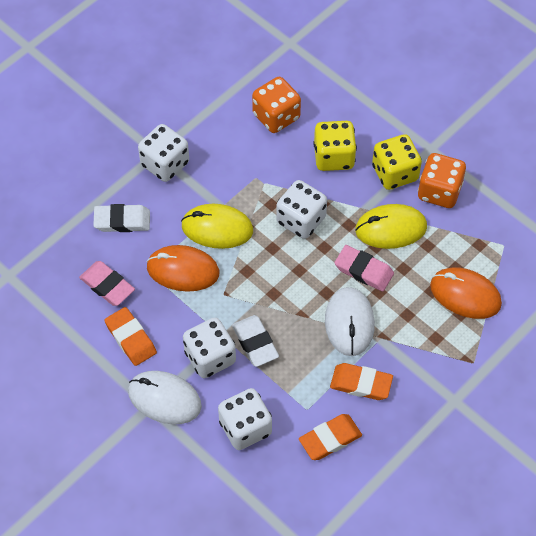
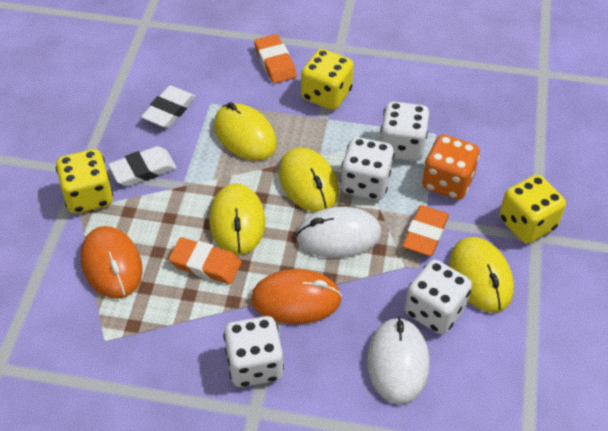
orange dice: [252,77,301,133] [418,153,466,208] = 2 -> [422,135,480,200] = 1
pink eraser: [79,261,135,306] [334,245,394,291] = 2 -> none = 0
yellow dice: [313,121,357,171] [372,134,422,190] = 2 -> [56,149,113,214] [301,49,354,110] [499,175,566,244] = 3
yellow mouse: [181,204,253,249] [355,204,427,249] = 2 -> [209,184,265,255] [214,102,277,161] [279,147,339,212] [449,237,514,312] = 4

